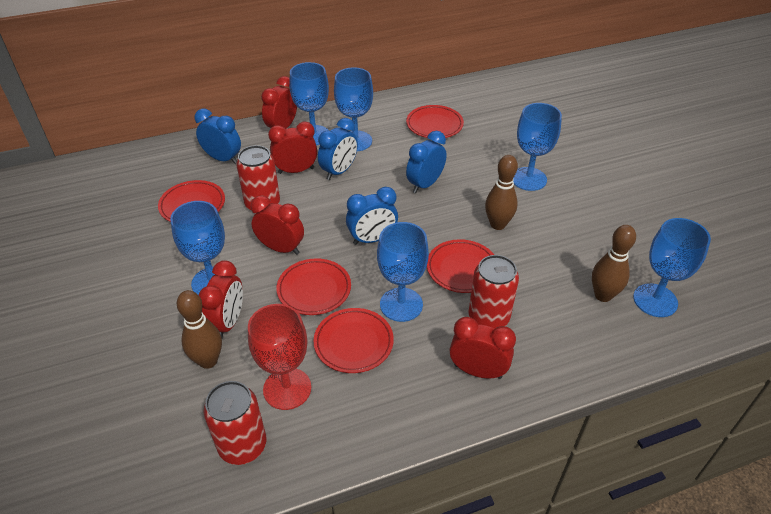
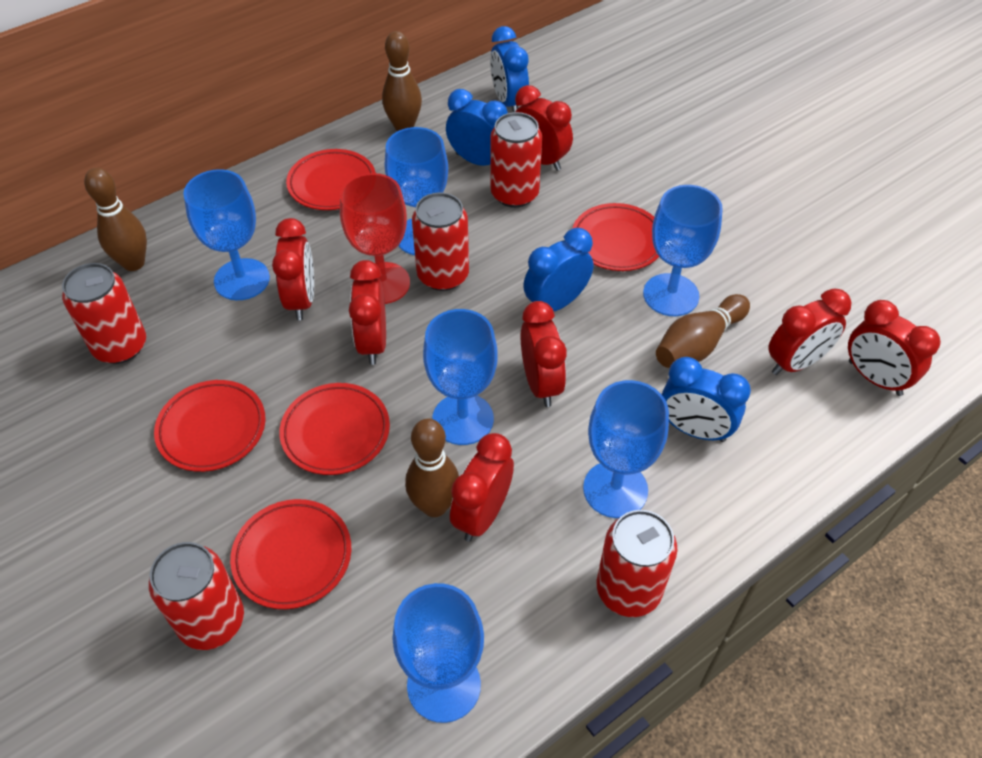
brown bowling pin: [177,290,222,369] [485,155,518,230] [592,225,636,302] = 3 -> [84,168,147,271] [382,31,422,131] [405,419,459,517] [656,294,750,368] = 4
red can: [204,381,266,465] [236,145,280,211] [468,255,519,328] = 3 -> [62,263,146,364] [149,542,244,650] [412,192,469,291] [490,112,542,208] [597,510,677,617] = 5
red clock: [199,260,243,338] [251,195,304,255] [261,76,297,129] [268,122,317,174] [450,317,516,379] = 5 -> [272,218,314,320] [349,260,386,365] [450,433,514,542] [515,85,573,171] [521,301,567,407] [768,288,851,375] [848,300,941,396] = 7

